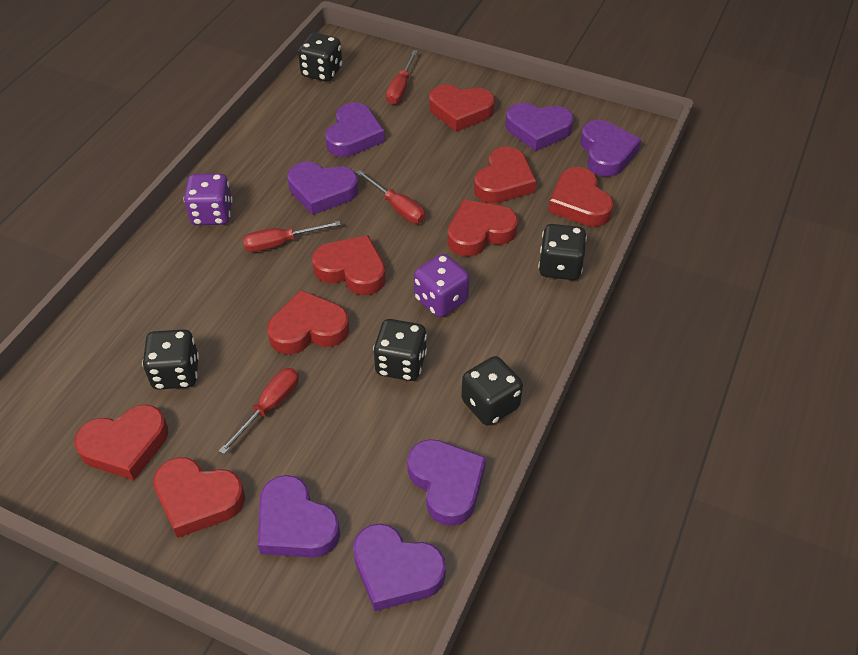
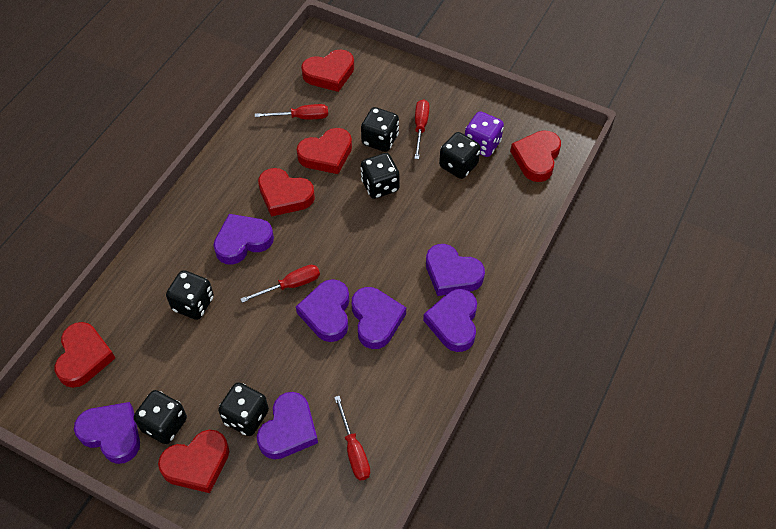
black dice: [142,329,199,390] [298,33,342,82] [373,319,427,381] [461,356,523,426] [538,224,587,280] = 5 -> [134,390,187,444] [166,270,214,320] [218,382,269,436] [361,107,399,152] [361,153,400,199] [439,132,481,179] = 6
purple dice: [184,173,233,225] [414,254,469,317] = 2 -> [465,111,504,157] = 1
red heart: [74,405,168,480] [153,457,245,538] [267,290,349,354] [312,235,386,295] [429,85,495,132] [447,199,518,257] [474,146,537,203] [548,167,613,227] = 8 -> [55,322,115,388] [158,430,229,493] [258,168,315,217] [297,128,352,174] [301,50,354,92] [510,130,561,182] = 6

